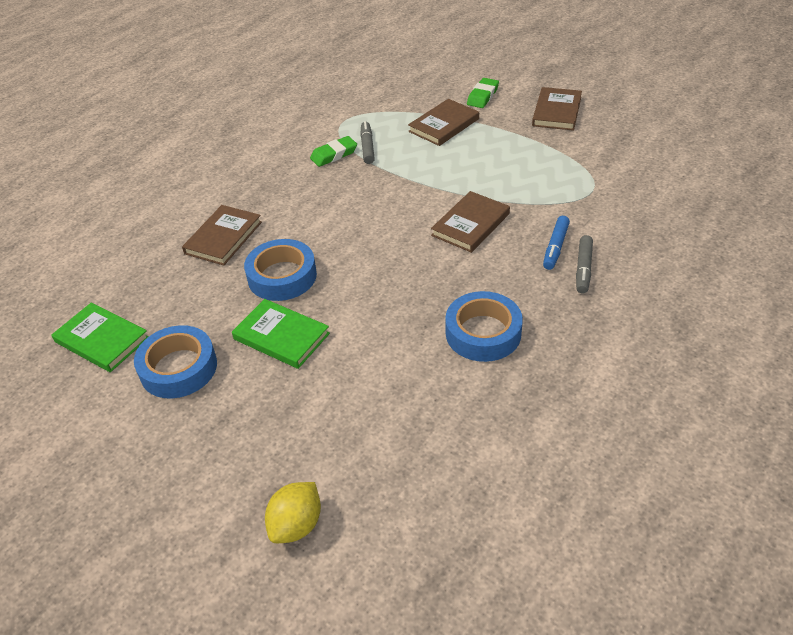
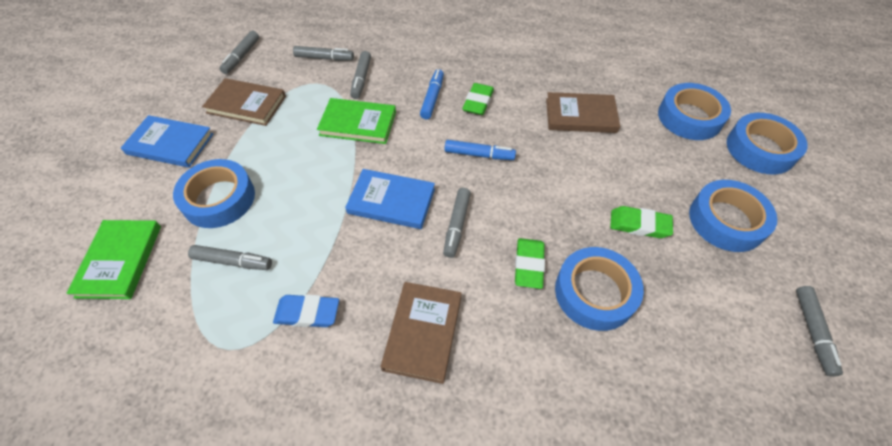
blue book: none = 0 -> [121,115,213,168] [345,169,435,229] = 2
blue eraser: none = 0 -> [273,295,339,327] = 1
blue marker: [543,216,570,270] = 1 -> [420,69,444,119] [445,140,516,160] = 2
blue tape: [134,325,217,398] [244,239,317,301] [445,291,523,362] = 3 -> [173,159,255,228] [555,247,644,331] [658,83,731,140] [689,180,777,252] [727,113,808,174] = 5
brown book: [182,205,262,266] [408,99,479,146] [431,191,510,253] [532,87,582,131] = 4 -> [202,78,286,126] [381,282,462,384] [546,92,620,133] = 3
green eraser: [310,136,357,167] [467,78,499,108] = 2 -> [462,83,494,115] [515,238,545,289] [610,206,673,238] = 3
grey marker: [360,121,375,164] [576,235,593,293] = 2 -> [188,245,272,270] [219,31,259,74] [293,46,354,61] [350,51,371,99] [443,188,471,258] [796,286,843,377] = 6
yellow lemon: [265,482,321,543] = 1 -> none = 0

